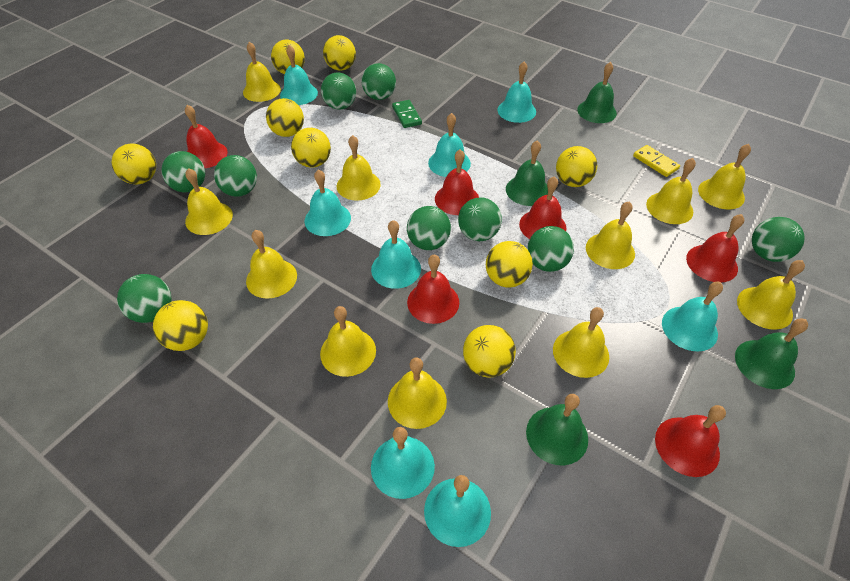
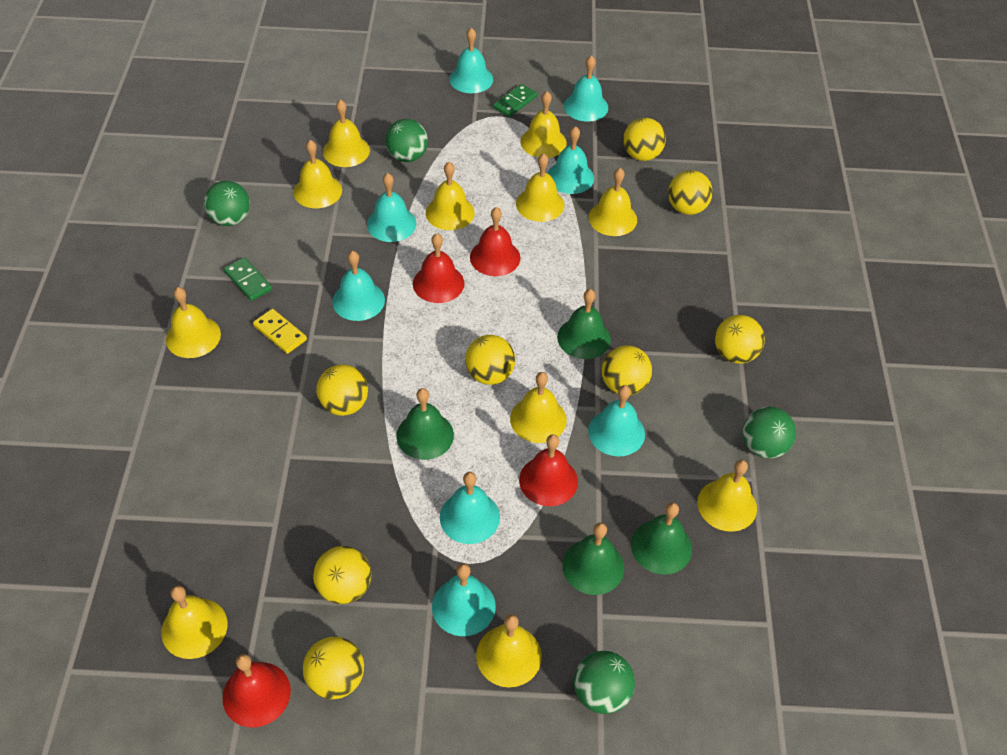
green ball: [117,274,171,323] [161,151,205,193] [214,155,257,197] [321,72,356,110] [362,63,396,100] [407,206,451,250] [458,197,502,241] [527,226,574,272] [752,217,805,262] = 9 -> [204,181,250,226] [385,119,428,162] [574,651,635,714] [743,406,796,458] = 4
green domino: [392,100,422,128] = 1 -> [224,257,272,301] [493,84,537,117] = 2
red bell: [185,105,228,168] [407,254,459,324] [435,149,479,215] [519,176,567,239] [655,405,726,477] [686,214,744,282] = 6 -> [222,654,291,727] [413,233,464,303] [470,207,520,276] [519,434,578,506] = 4
yellow ball: [112,144,156,184] [153,300,208,351] [266,98,304,137] [271,40,305,74] [291,128,331,168] [323,35,356,71] [463,325,516,378] [486,241,533,288] [556,146,597,187] = 9 -> [303,637,364,699] [313,546,371,604] [316,364,368,416] [465,335,515,385] [602,345,652,395] [623,118,666,161] [668,170,713,215] [715,315,765,364] = 8

